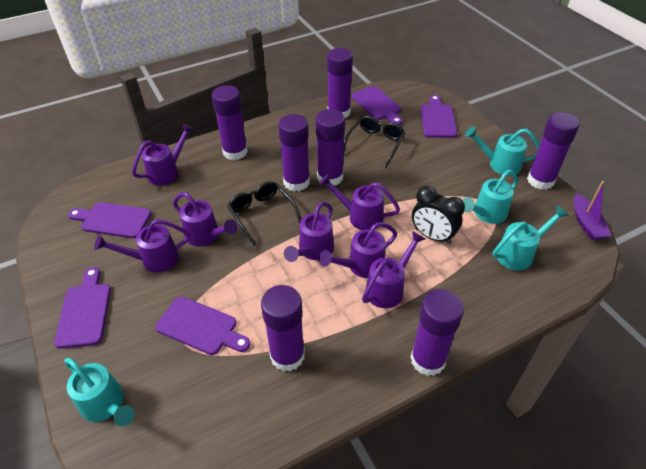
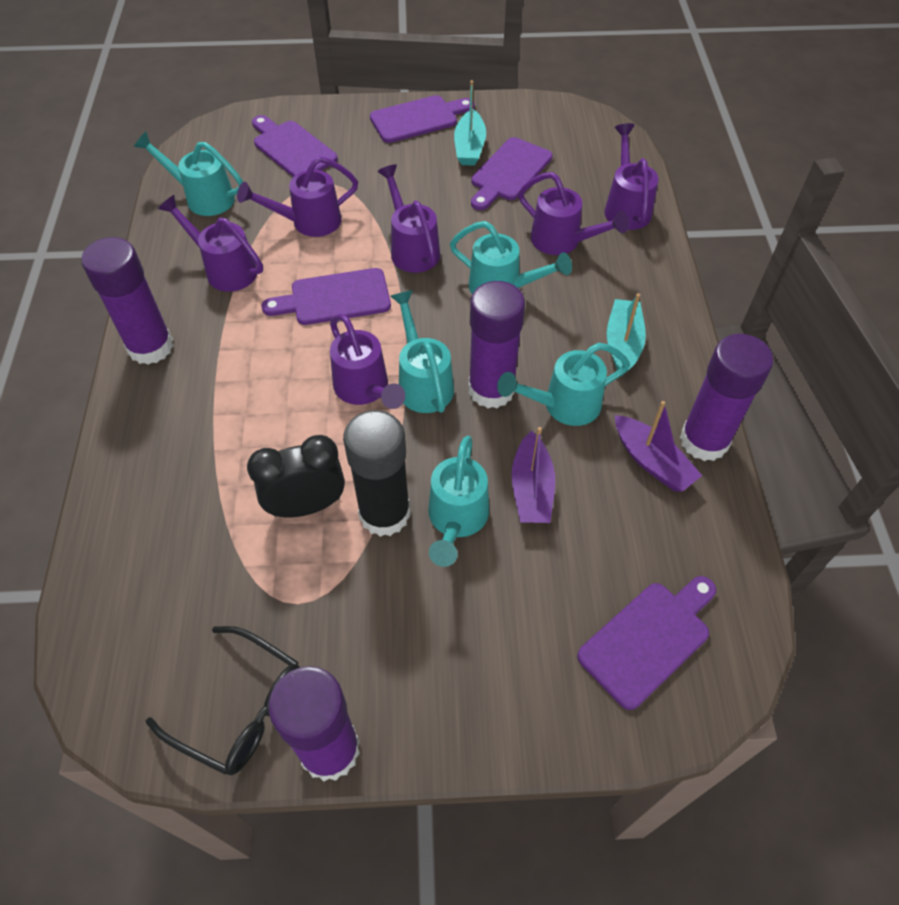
black glasses: [227,181,302,246] [343,115,405,168] = 2 -> [146,626,300,775] = 1
black glue stick: none = 0 -> [343,410,410,537] = 1
purple boat: [574,181,611,240] = 1 -> [511,427,555,523] [615,401,702,492] = 2
purple glue stick: [211,85,248,160] [261,285,305,372] [278,114,310,191] [315,109,345,185] [327,48,353,118] [410,289,464,376] [527,112,580,190] = 7 -> [81,237,173,365] [268,666,360,781] [468,281,525,408] [680,334,773,461] = 4
purple watering can: [94,219,190,273] [132,123,194,186] [173,192,238,246] [284,202,334,262] [319,174,400,230] [319,222,397,278] [362,231,426,308] = 7 -> [158,195,263,292] [237,156,358,237] [330,314,405,409] [377,164,440,273] [518,172,629,255] [604,123,659,230] = 6
turquoise boat: none = 0 -> [454,80,486,166] [607,293,646,376] = 2
turquoise watering can: [64,358,134,427] [462,170,518,224] [465,126,540,176] [492,205,569,271] = 4 -> [134,131,243,216] [390,290,454,413] [428,436,489,567] [450,221,572,294] [497,343,630,426] = 5

